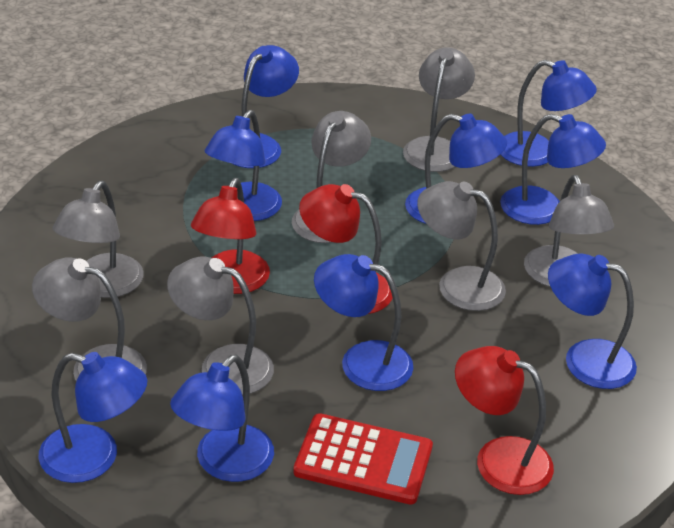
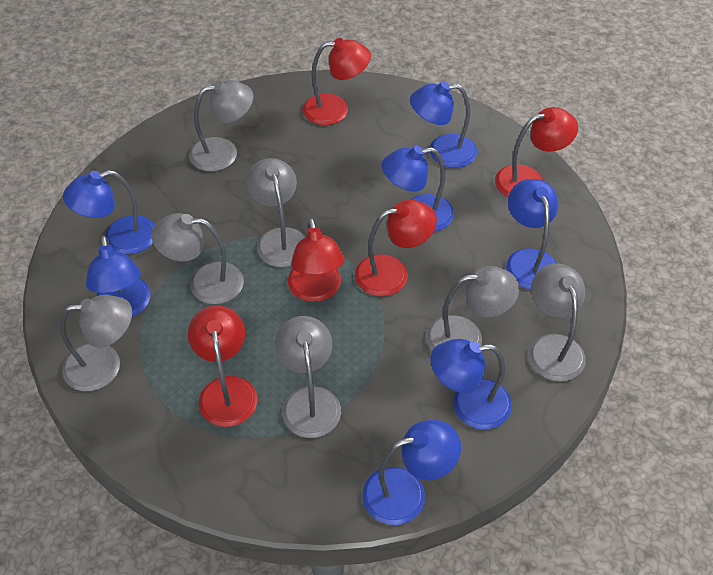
blue lamp: [38,352,147,483] [170,355,274,482] [205,110,282,221] [232,45,299,168] [314,254,413,391] [405,114,507,224] [500,60,597,167] [500,114,606,225] [548,254,637,389] = 9 -> [63,170,155,254] [86,235,151,317] [362,420,461,525] [382,145,454,232] [410,81,477,168] [430,339,512,429] [506,179,559,289] = 7
red calculator: [293,413,433,504] = 1 -> none = 0
red lamp: [191,178,270,294] [299,184,393,314] [455,346,554,495] = 3 -> [188,306,257,427] [288,218,345,302] [302,38,371,125] [355,200,437,296] [495,107,578,197] = 5

